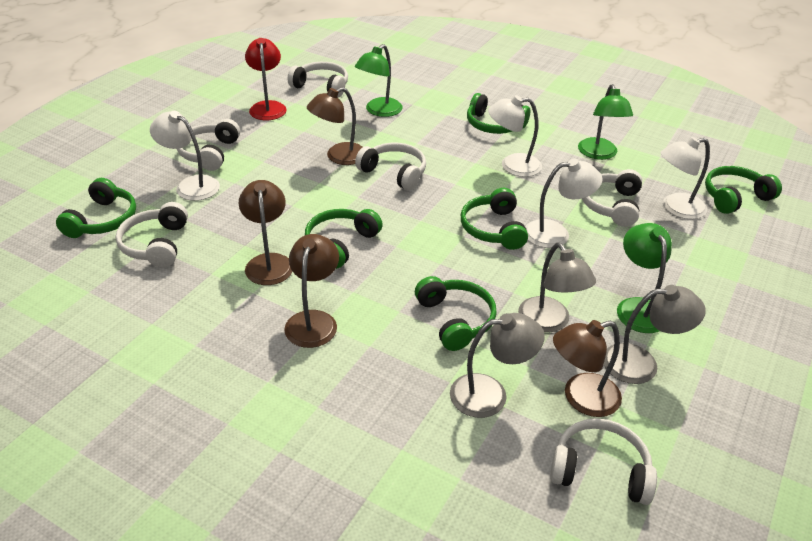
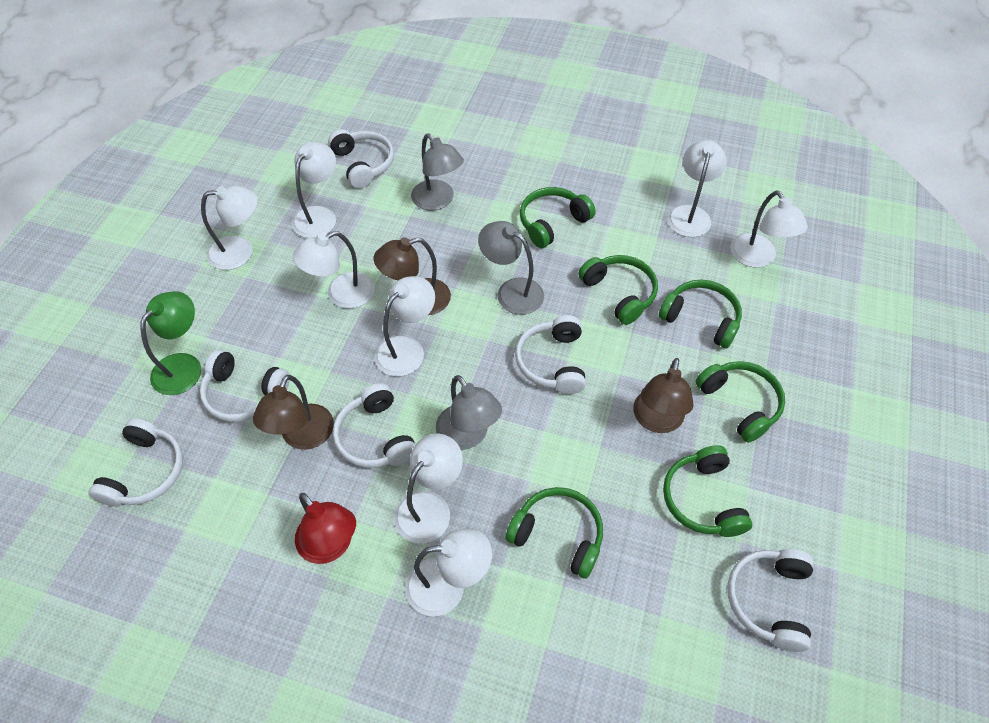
brown lamp: [239,180,293,285] [284,234,339,348] [307,87,362,165] [553,320,622,417] = 4 -> [253,375,334,450] [373,238,451,315] [633,358,694,433] = 3
green lamp: [355,44,403,117] [578,84,633,160] [617,223,672,333] = 3 -> [140,291,201,395] = 1
white lamp: [150,111,220,201] [488,95,542,177] [525,159,602,248] [660,137,710,219] = 4 -> [201,186,258,270] [292,142,336,238] [293,231,375,309] [374,276,435,376] [394,434,463,544] [405,528,492,616] [668,140,726,237] [730,190,808,268] = 8

